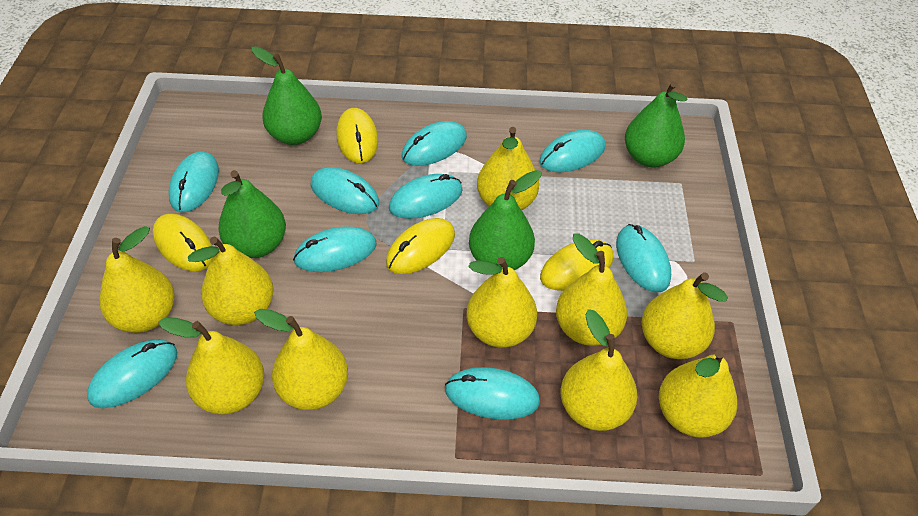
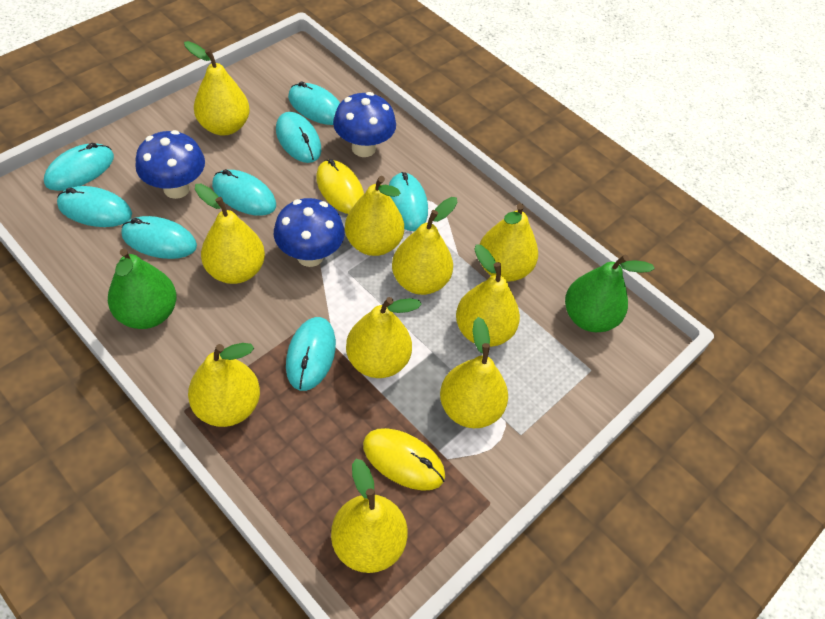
blue mushroom: none = 0 -> [135,130,205,199] [274,198,345,267] [333,92,396,157] = 3
green pear: [218,170,286,258] [251,46,322,145] [469,170,542,270] [625,81,687,168] = 4 -> [108,248,177,329] [565,254,655,332] = 2
turquoise mouse: [87,339,177,408] [169,151,219,212] [293,226,376,272] [311,167,379,214] [389,174,463,219] [402,121,467,166] [445,367,540,420] [539,130,605,172] [616,224,671,292] = 9 -> [44,143,114,191] [57,186,132,227] [121,216,197,259] [212,169,276,216] [276,112,321,163] [286,317,336,391] [288,81,340,125] [389,172,428,231] = 8
yellow mouse: [153,213,212,271] [336,108,378,163] [386,218,455,274] [540,239,613,291] = 4 -> [316,159,364,214] [363,428,445,491] = 2

